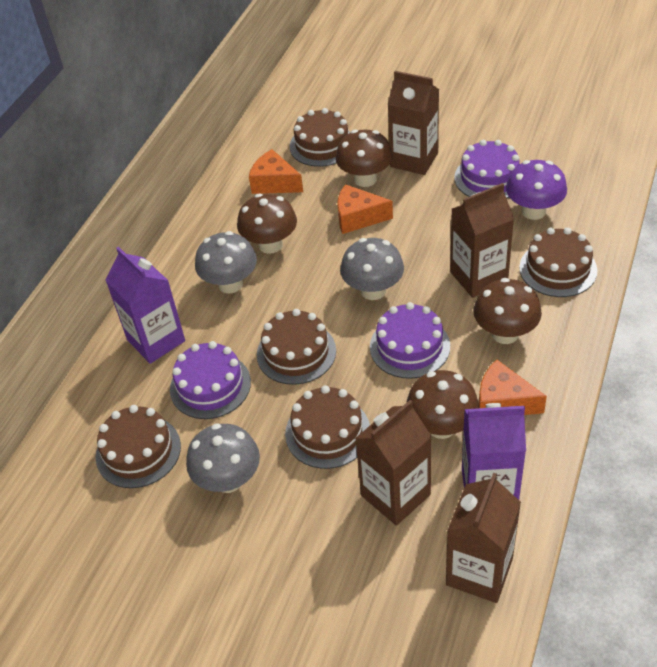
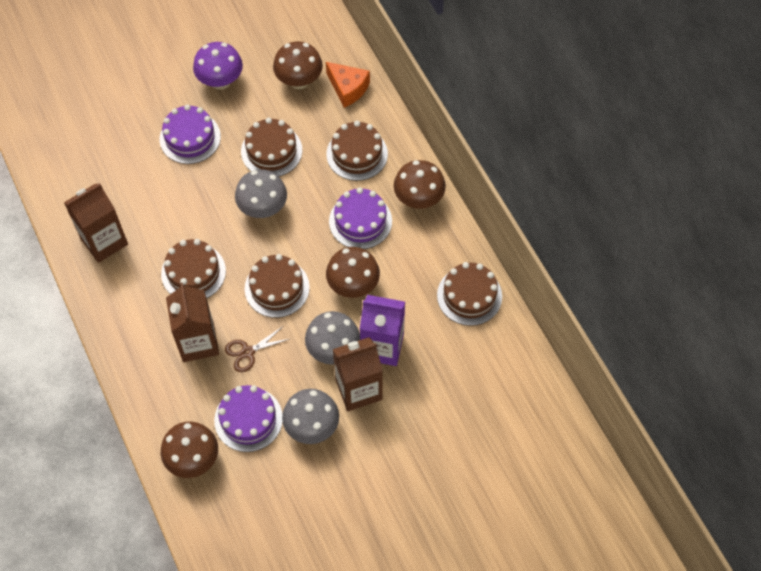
brown carton: [355,400,432,526] [388,71,439,175] [446,473,521,603] [450,183,514,298] = 4 -> [64,183,128,263] [166,283,219,362] [333,337,383,411] = 3
brown scissors: none = 0 -> [225,326,289,372] = 1
orange cheese: [249,149,303,194] [337,184,393,234] [479,360,547,415] = 3 -> [326,62,370,108] = 1
purple carton: [105,247,185,364] [462,403,526,500] = 2 -> [360,295,405,366] = 1

